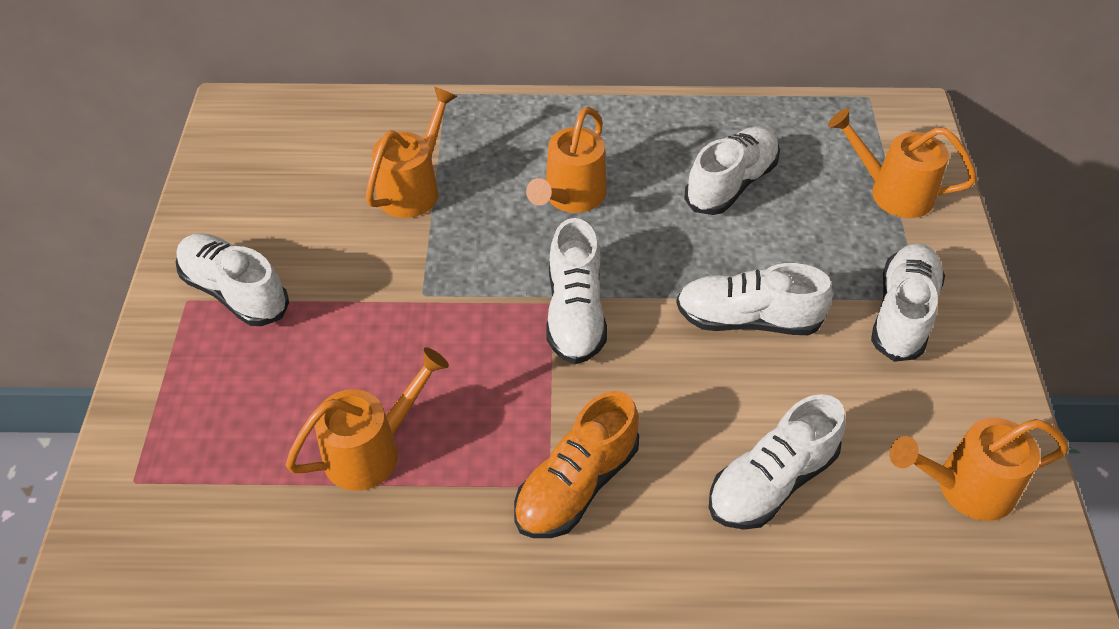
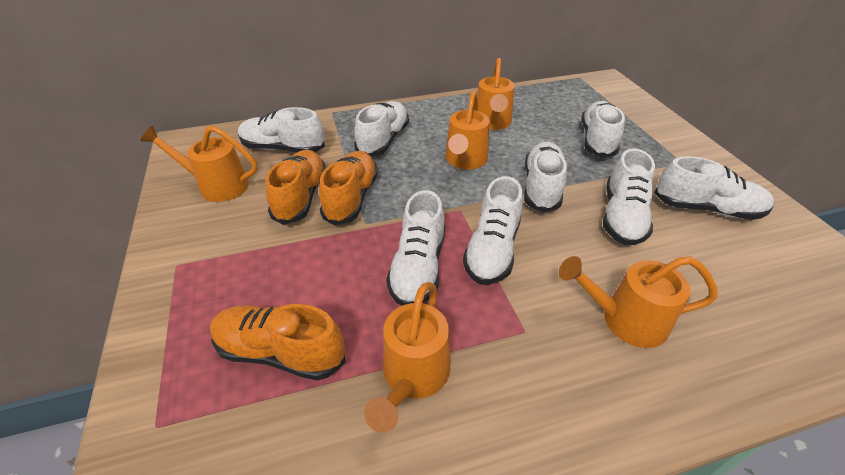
orange shoe: [514,391,639,538] = 1 -> [210,304,346,381] [266,150,326,225] [319,151,378,225] = 3
white shoe: [176,233,289,326] [546,218,607,364] [676,263,833,335] [685,126,780,215] [709,394,846,530] [871,244,945,362] = 6 -> [238,107,325,153] [354,101,409,156] [386,190,445,306] [463,176,523,285] [524,142,567,212] [581,101,625,158] [603,148,655,245] [654,156,774,220] = 8

